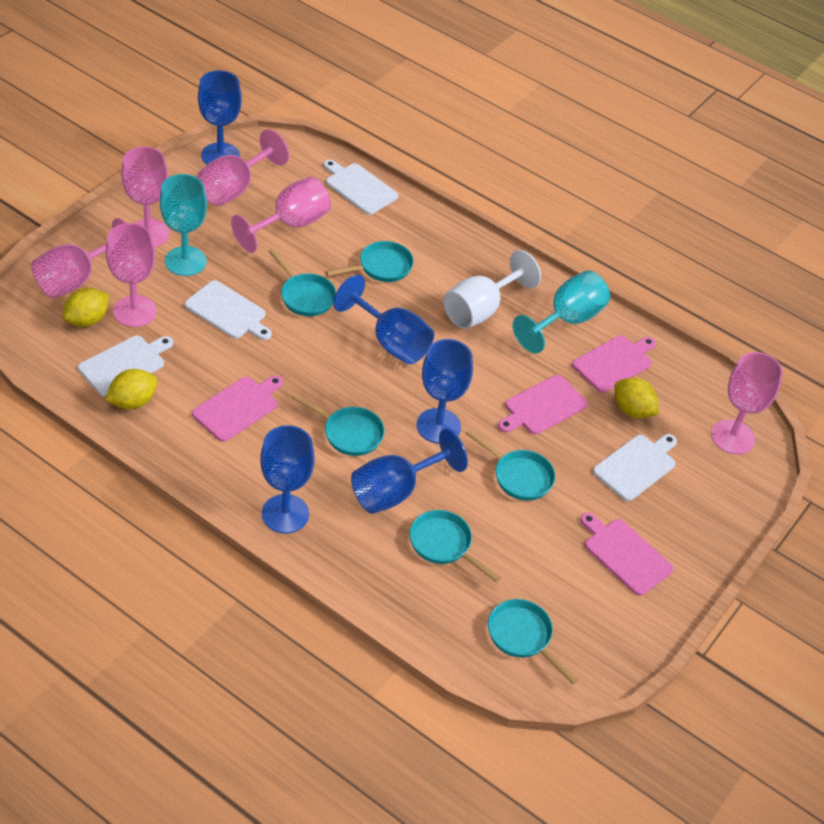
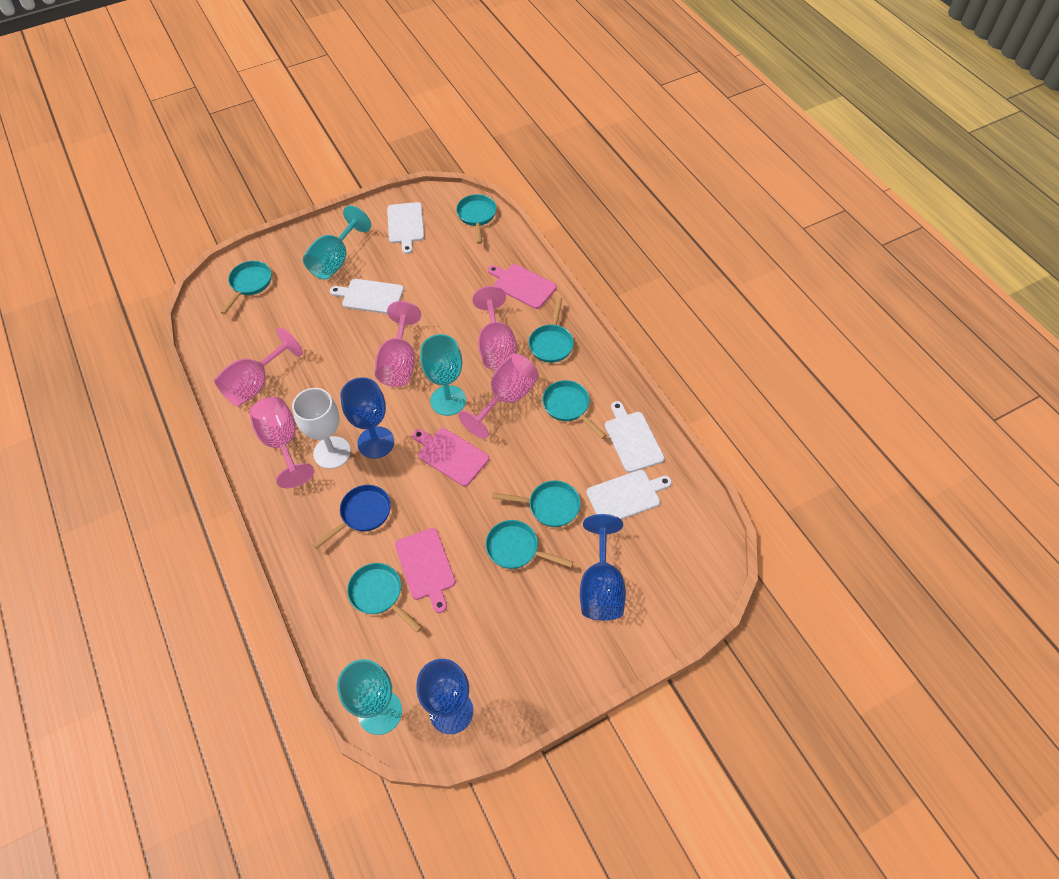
blue goblet: [198,70,242,164] [260,425,315,534] [333,275,434,364] [351,429,468,514] [417,339,473,444] = 5 -> [340,377,394,459] [416,659,473,734] [580,514,626,621] = 3
blue pan: none = 0 -> [313,485,391,549] = 1
pink cutting board: [192,375,283,442] [498,375,588,435] [572,335,656,393] [580,513,673,596] = 4 -> [395,528,456,613] [413,428,489,486] [488,264,557,309] = 3
pink goblet: [31,218,126,298] [106,223,157,327] [121,146,169,247] [197,129,289,206] [231,177,331,253] [711,352,783,455] = 6 -> [214,327,303,407] [249,397,314,488] [375,301,421,387] [458,354,539,439] [472,286,517,370] = 5
turquoise goblet: [160,174,207,276] [512,271,610,353] = 2 -> [303,205,371,280] [337,659,402,735] [420,334,466,416] = 3
turquoise pan: [268,249,336,316] [292,393,385,456] [325,241,414,282] [410,510,502,583] [466,429,555,501] [488,599,578,685] = 6 -> [220,261,271,314] [347,563,422,633] [456,194,497,244] [485,520,574,569] [492,481,581,527] [528,297,574,363] [542,380,606,439] = 7
yellow lemon: [62,288,109,327] [105,369,158,409] [614,378,659,418] = 3 -> none = 0

